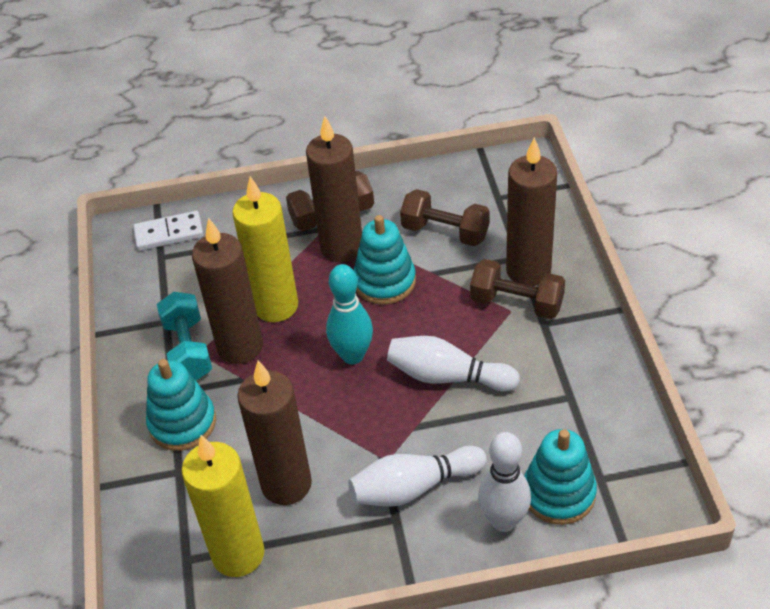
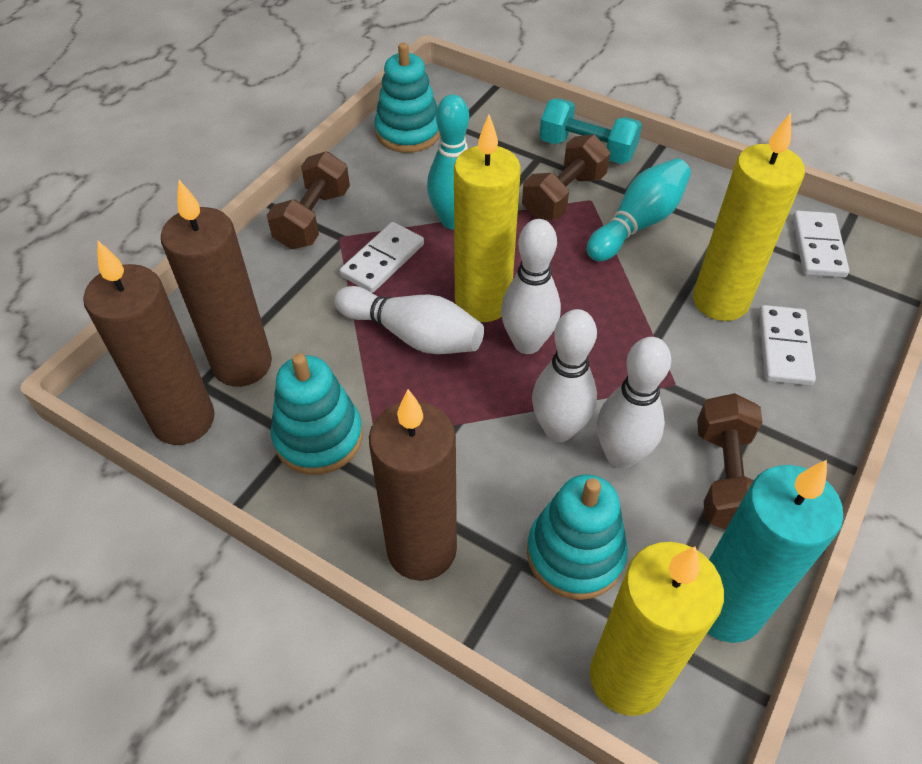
brown candle: [192,218,263,364] [237,361,312,505] [306,116,362,262] [506,137,557,286] = 4 -> [83,240,215,445] [161,180,272,387] [369,389,457,581] = 3
turquoise bowling pin: [326,264,373,364] = 1 -> [427,94,469,230] [587,158,691,261] = 2
turquoise candle: none = 0 -> [707,460,844,643] = 1
white bowling pin: [348,446,487,507] [387,336,520,391] [478,432,531,532] = 3 -> [334,286,484,354] [501,219,561,354] [532,309,597,442] [597,337,671,469] = 4
white domino: [133,211,204,251] = 1 -> [340,222,424,293] [759,305,816,386] [793,211,849,278] = 3
yellow candle: [182,435,264,577] [232,176,298,322] = 2 -> [454,115,521,322] [590,542,724,716] [693,113,805,321] = 3

